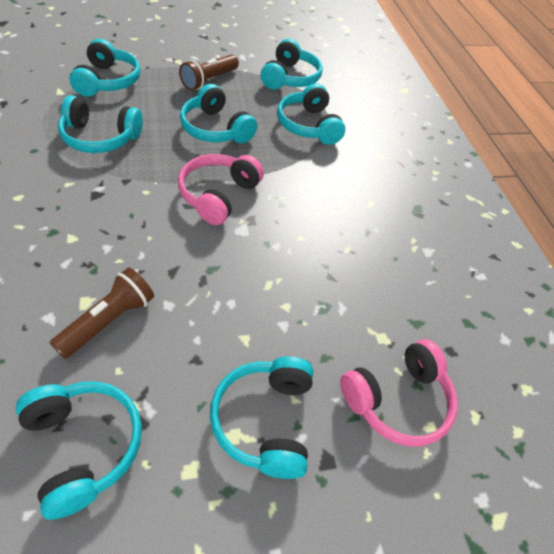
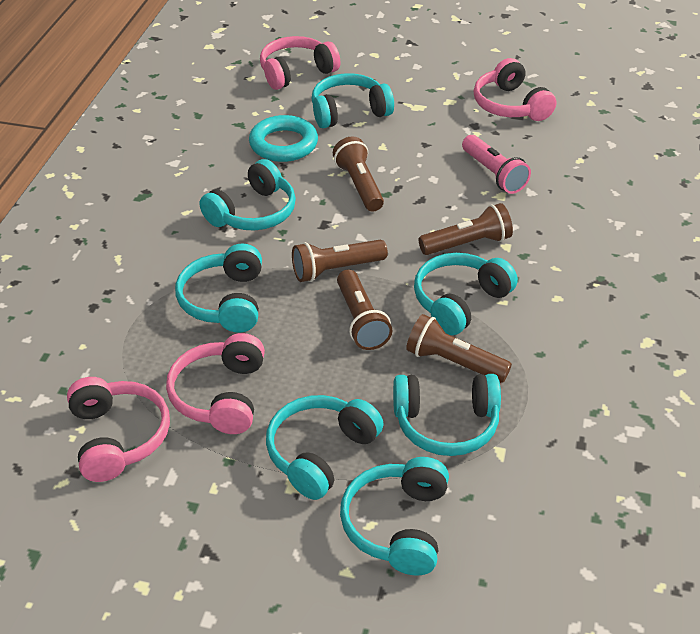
brown flashlight: [50,268,154,359] [179,54,239,91] = 2 -> [292,240,388,282] [333,137,384,212] [337,269,392,350] [406,314,512,383] [419,203,513,255] = 5
pink flashlight: none = 0 -> [462,135,531,194] = 1
pink headphones: [178,154,264,225] [340,339,458,447] = 2 -> [67,377,170,482] [166,333,265,434] [260,36,340,90] [474,58,556,121] = 4
turquoise ring: none = 0 -> [249,115,318,162] = 1

